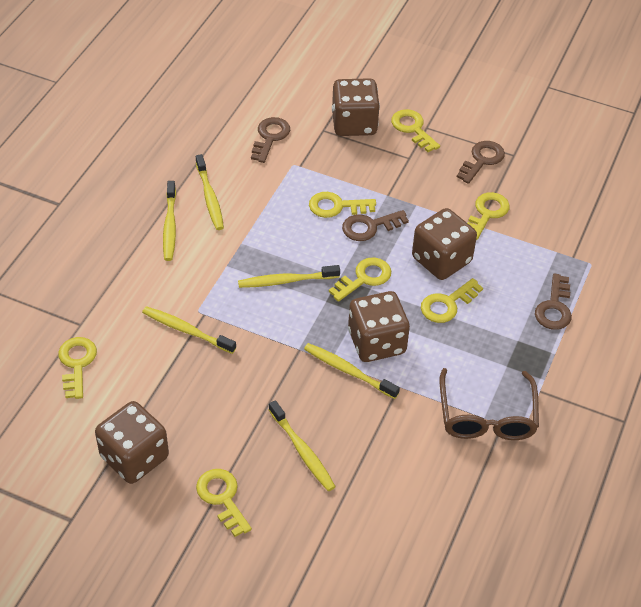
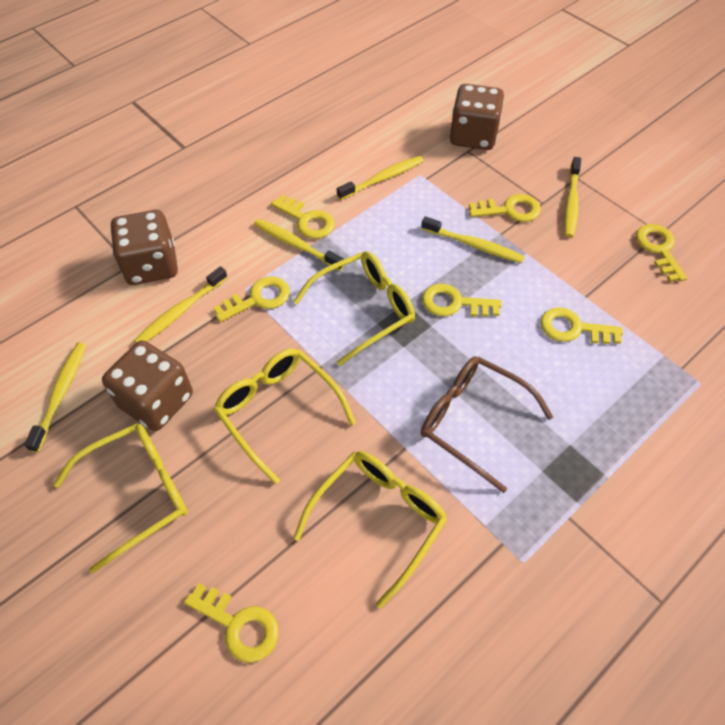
brown dice: [95,401,169,484] [332,78,380,136] [348,291,410,362] [412,208,477,280] = 4 -> [102,340,193,431] [111,210,178,285] [450,84,504,150] = 3
brown key: [251,117,290,163] [342,210,409,241] [457,141,505,184] [535,274,572,330] = 4 -> none = 0
yellow glasses: none = 0 -> [53,423,187,573] [214,348,356,484] [293,251,415,366] [293,451,447,608] = 4

